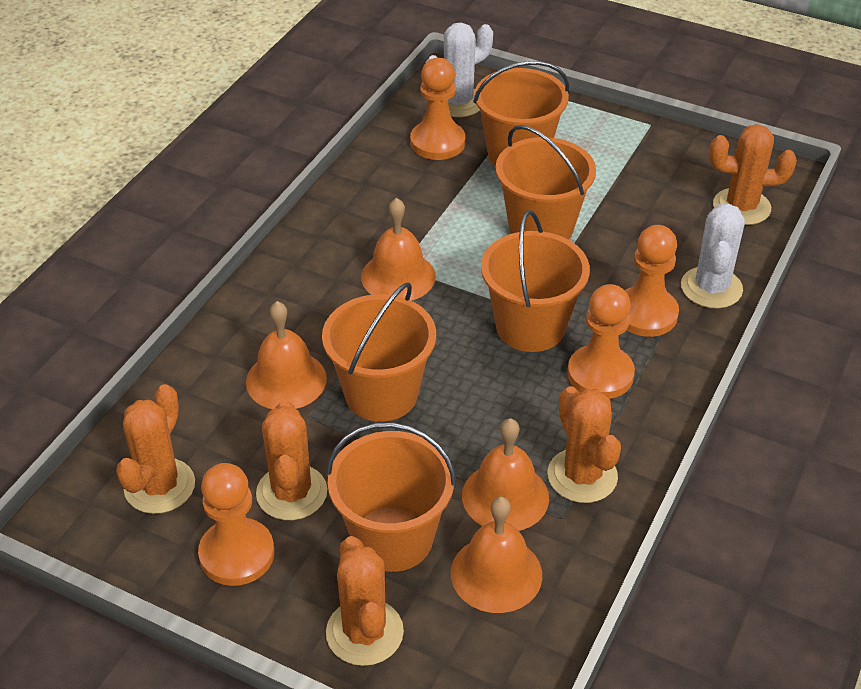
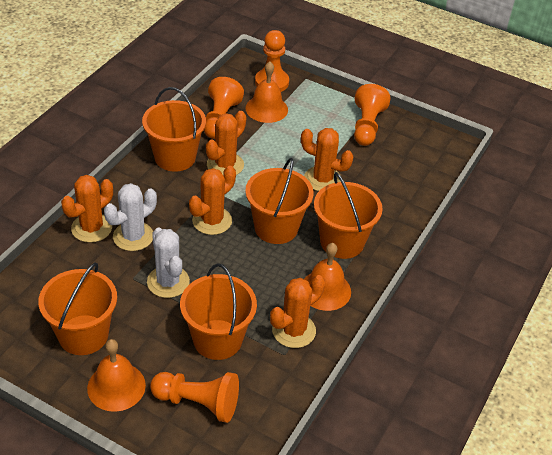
orange bell: [246,301,327,409] [361,198,436,301] [451,496,542,613] [462,418,549,531] = 4 -> [87,339,146,412] [245,62,288,123] [304,243,351,311] = 3

